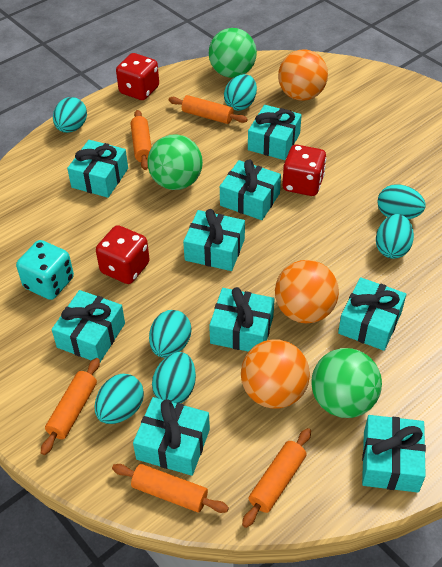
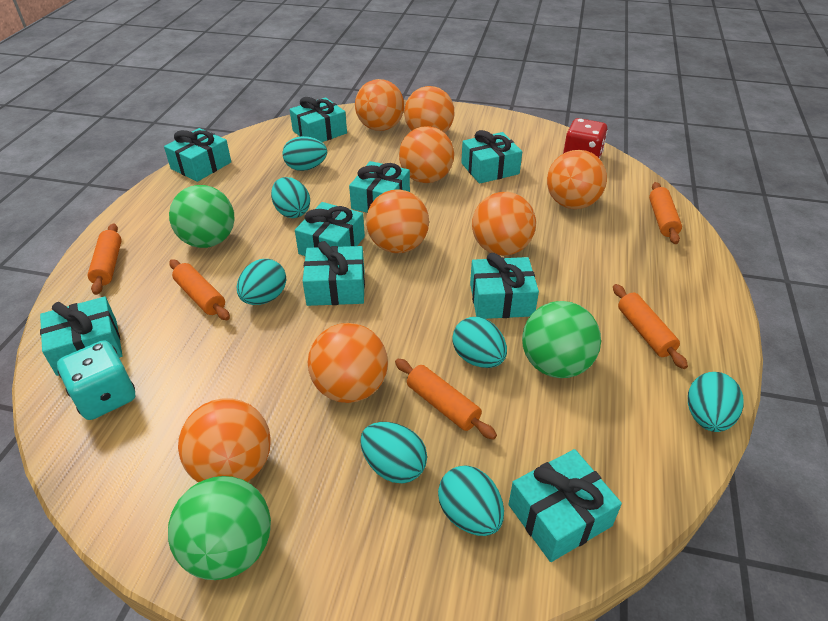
orange ball: [241,339,310,408] [275,260,339,324] [278,50,328,101] = 3 -> [178,398,271,482] [308,323,388,403] [355,79,404,131] [366,189,429,253] [399,126,454,183] [404,86,455,133] [472,192,536,256] [547,150,607,209] = 8
red dice: [96,225,150,284] [116,53,159,100] [283,145,326,196] = 3 -> [563,118,608,159] = 1

